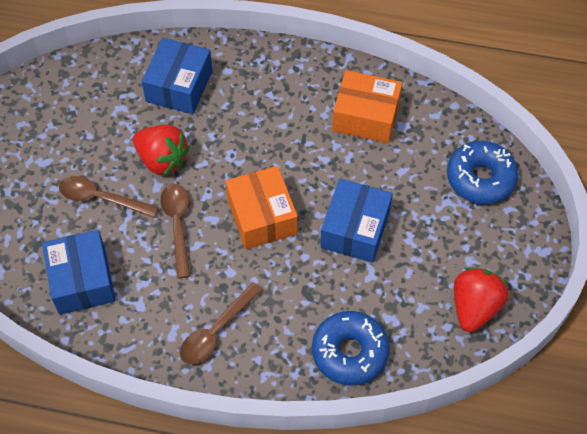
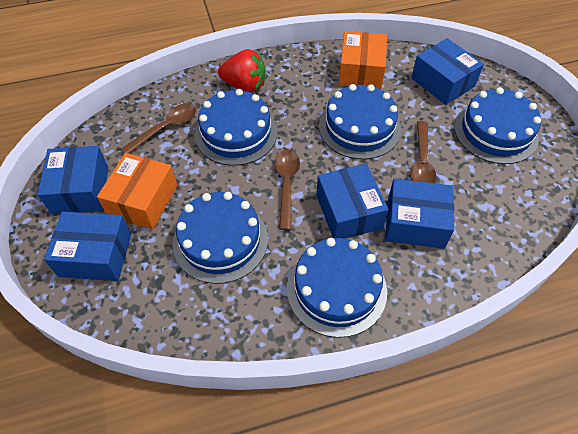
blue box: [42,230,115,315] [141,38,213,114] [320,179,393,263] = 3 -> [38,146,108,215] [44,212,131,281] [316,164,389,239] [385,179,454,249] [411,38,484,105] = 5
blue cake: none = 0 -> [173,192,268,284] [195,89,277,166] [287,238,387,338] [319,84,401,159] [454,87,541,164] = 5
blue donut: [312,311,390,386] [447,141,519,204] = 2 -> none = 0
red strawberry: [133,125,190,176] [454,268,509,332] = 2 -> [218,49,266,93] = 1

